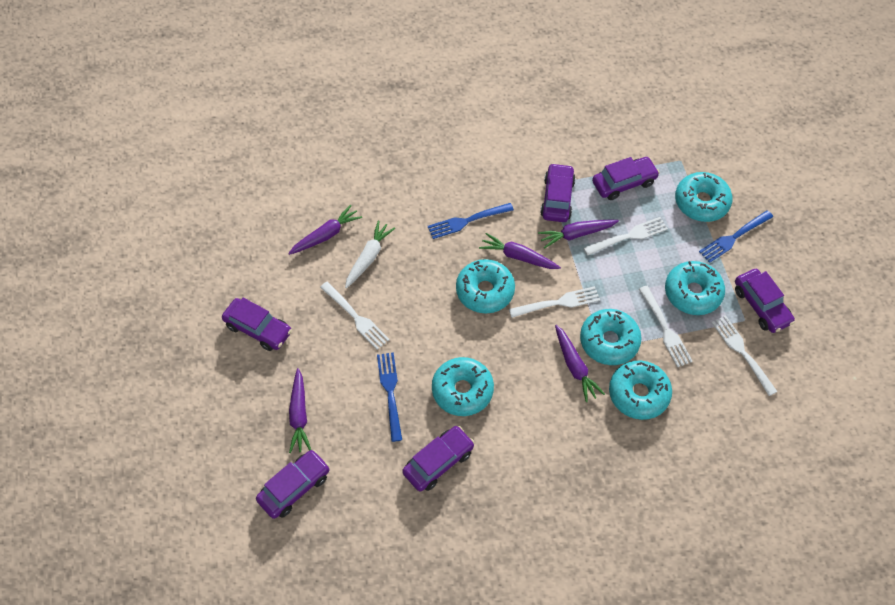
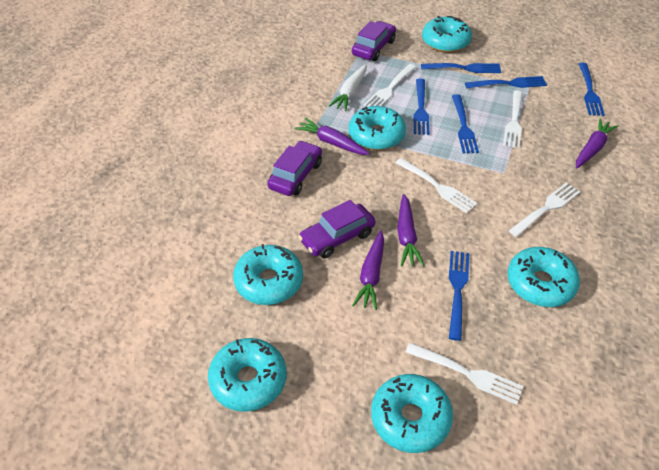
blue fork: [377,352,402,442] [428,203,514,239] [699,210,773,263] = 3 -> [413,79,430,135] [421,63,501,73] [449,251,469,341] [452,94,479,154] [465,76,547,88] [579,63,605,116] = 6
purple car: [222,298,292,351] [256,450,330,519] [402,426,475,492] [540,163,576,222] [592,157,660,200] [735,269,795,333] = 6 -> [267,140,322,196] [298,200,375,258] [352,21,396,61] = 3
purple carrot: [288,205,362,255] [289,368,311,453] [479,233,561,269] [538,220,619,249] [555,325,605,402] = 5 -> [294,118,370,155] [352,230,384,310] [397,194,424,266] [576,118,618,168] = 4

